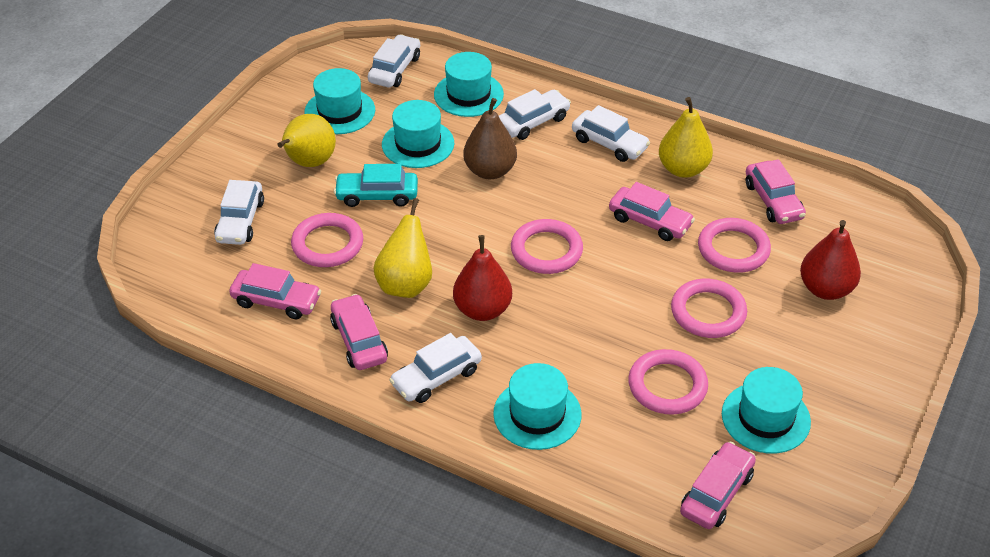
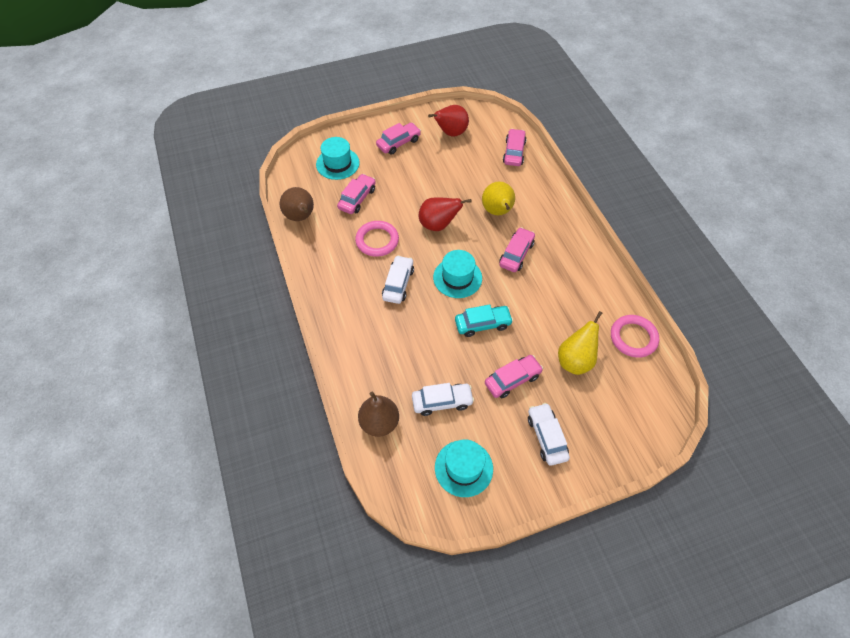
brown pear: [463,98,517,179] = 1 -> [280,187,314,221] [358,392,399,437] = 2
pink ring: [291,213,363,267] [511,219,583,274] [628,349,708,415] [671,279,747,338] [698,218,771,273] = 5 -> [355,221,399,257] [611,315,659,358] = 2
turquoise hat: [304,68,375,134] [382,100,454,168] [434,52,504,117] [493,363,582,450] [722,367,811,454] = 5 -> [316,137,360,180] [433,250,482,298] [435,439,493,497] = 3
white car: [214,180,264,245] [368,34,420,87] [389,333,482,403] [499,89,571,140] [572,105,650,162] = 5 -> [382,255,414,304] [412,383,474,416] [528,403,570,466] = 3
yellow pear: [277,114,336,167] [373,198,432,298] [659,97,713,178] = 3 -> [482,181,515,215] [558,311,602,375] = 2

